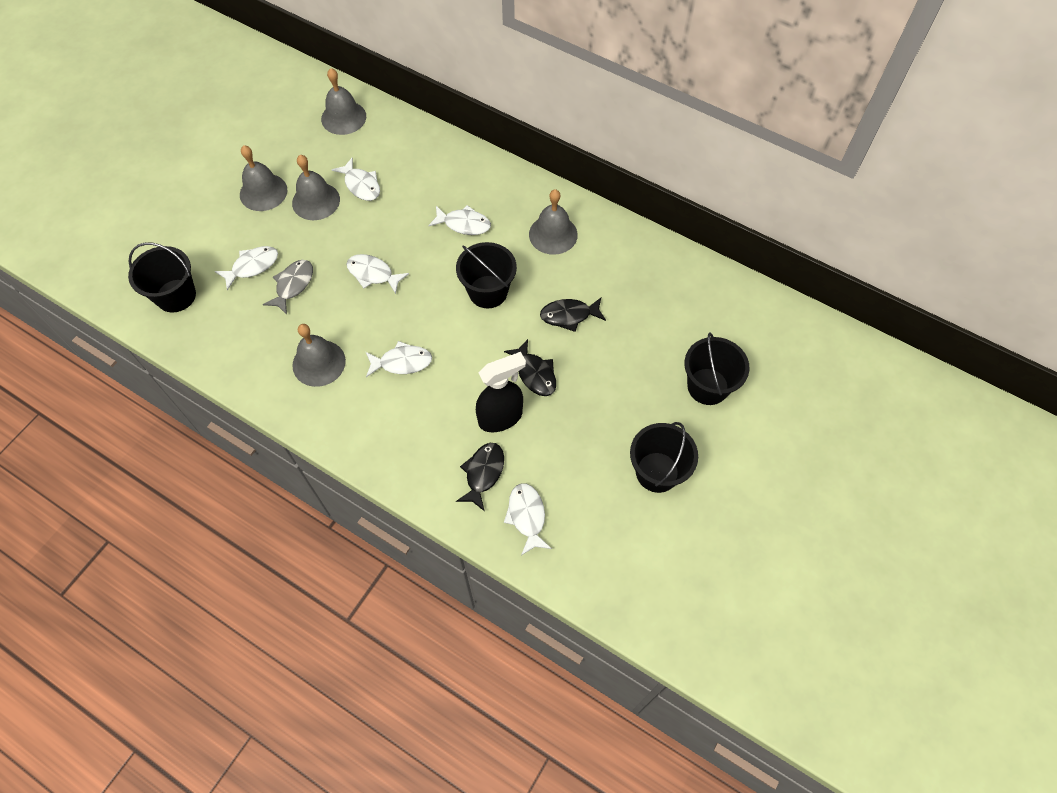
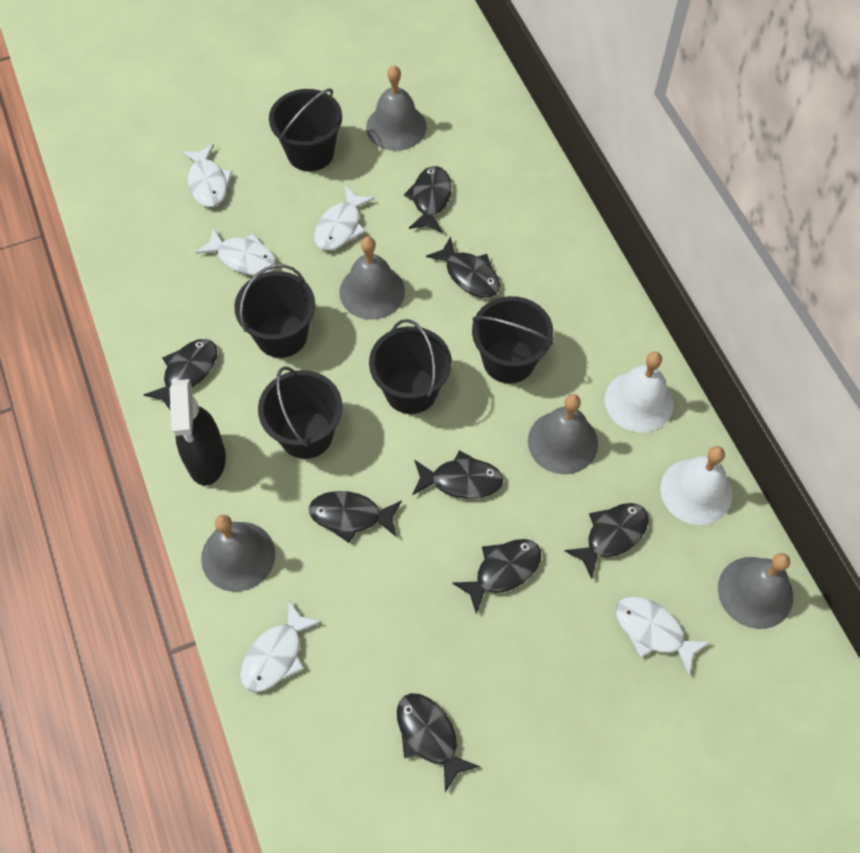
black bucket: [128,243,196,313] [456,242,517,308] [630,422,698,493] [684,332,750,405] = 4 -> [234,264,315,358] [258,366,343,459] [269,88,342,171] [369,319,452,414] [472,296,553,383] = 5
black fish: [456,443,504,511] [504,339,556,396] [540,298,606,332] = 3 -> [144,339,217,411] [309,491,402,543] [397,693,480,792] [404,166,451,233] [412,450,503,499] [426,236,500,298] [452,539,541,614] [564,503,649,579] = 8
grey fish: [263,260,313,315] = 1 -> none = 0
white bell: none = 0 -> [605,352,674,433] [660,446,732,525] = 2
white fish: [215,246,278,290] [332,158,380,201] [347,254,409,294] [366,341,432,377] [428,205,491,235] [504,483,552,555] = 6 -> [182,144,233,207] [195,228,277,276] [240,600,322,692] [314,186,375,251] [616,596,710,675] = 5

